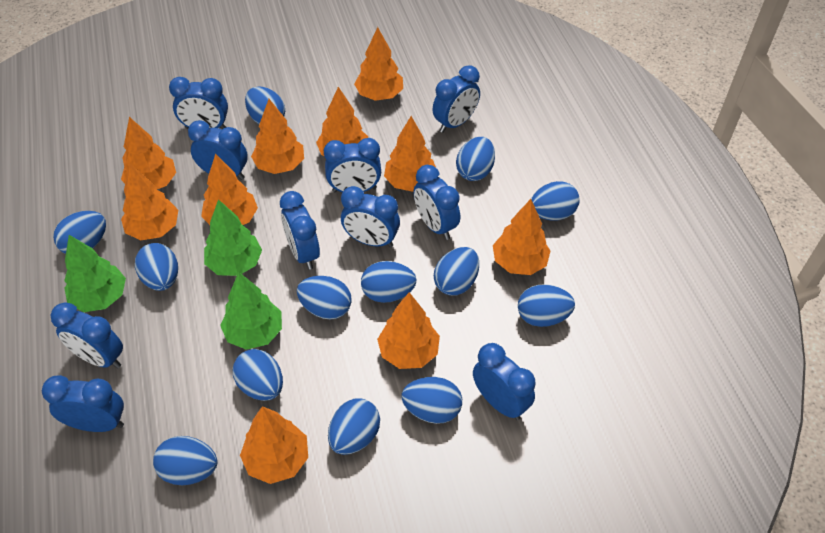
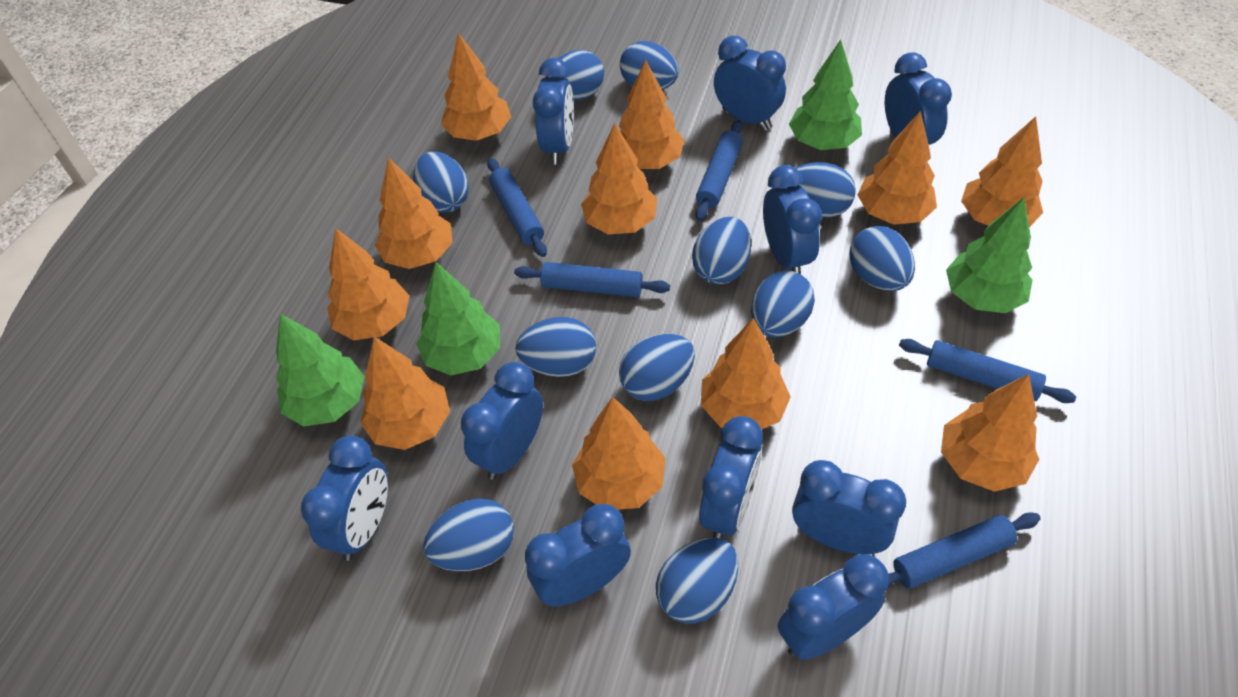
blue egg: [53,211,106,254] [135,243,178,291] [153,436,217,485] [233,349,283,401] [245,86,285,124] [297,276,352,319] [328,399,380,455] [361,261,417,303] [402,377,462,424] [434,247,479,296] [456,137,495,181] [518,284,575,327] [531,181,580,221] = 13 -> [413,151,469,213] [423,498,514,571] [515,317,596,377] [545,50,604,101] [619,334,695,401] [620,41,679,90] [656,538,738,623] [692,217,751,285] [751,270,815,338] [796,162,856,218] [849,226,915,291] = 11
blue rolling pin: none = 0 -> [487,158,547,257] [514,262,670,297] [695,120,743,221] [888,513,1041,589] [899,339,1076,403] = 5
green tree: [64,235,126,312] [204,199,262,276] [220,272,282,350] = 3 -> [276,314,365,427] [416,262,500,376] [789,39,862,150] [946,197,1032,313] = 4
orange tree: [121,117,176,189] [121,164,178,240] [201,153,258,225] [240,406,308,484] [251,99,304,174] [316,87,368,156] [354,27,403,101] [377,292,440,369] [384,116,436,192] [493,199,550,275] = 10 -> [327,228,409,340] [360,337,450,450] [375,157,453,269] [441,33,511,141] [572,397,665,510] [581,123,658,234] [619,60,684,169] [701,318,791,430] [858,111,937,225] [941,374,1039,492] [961,116,1043,227] = 11

